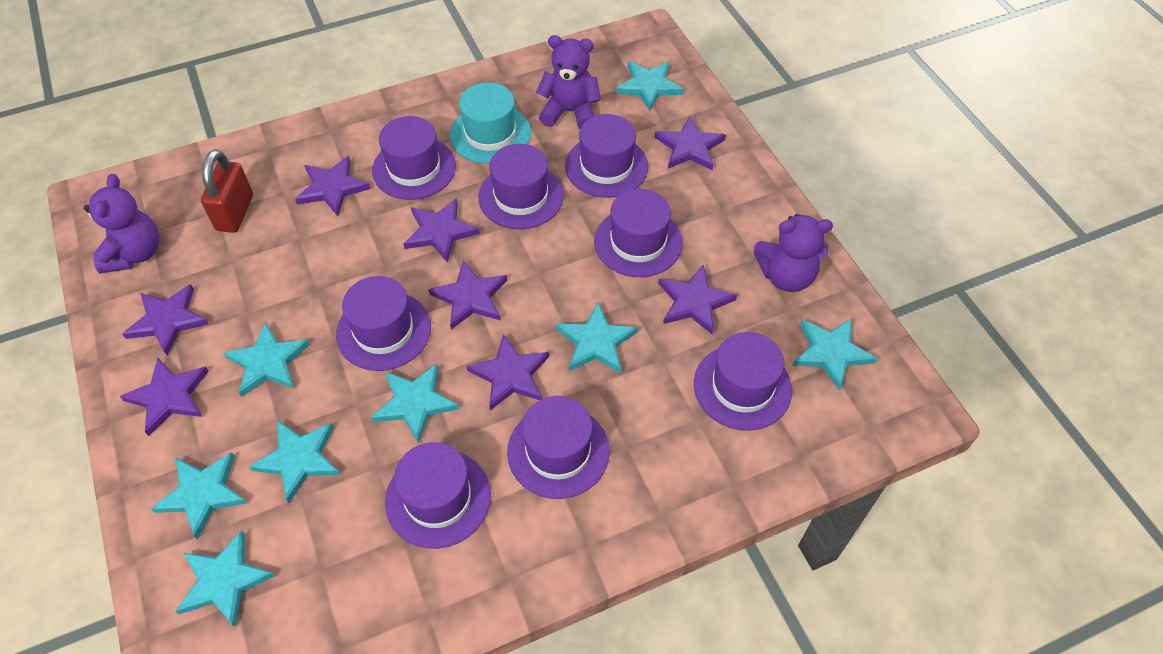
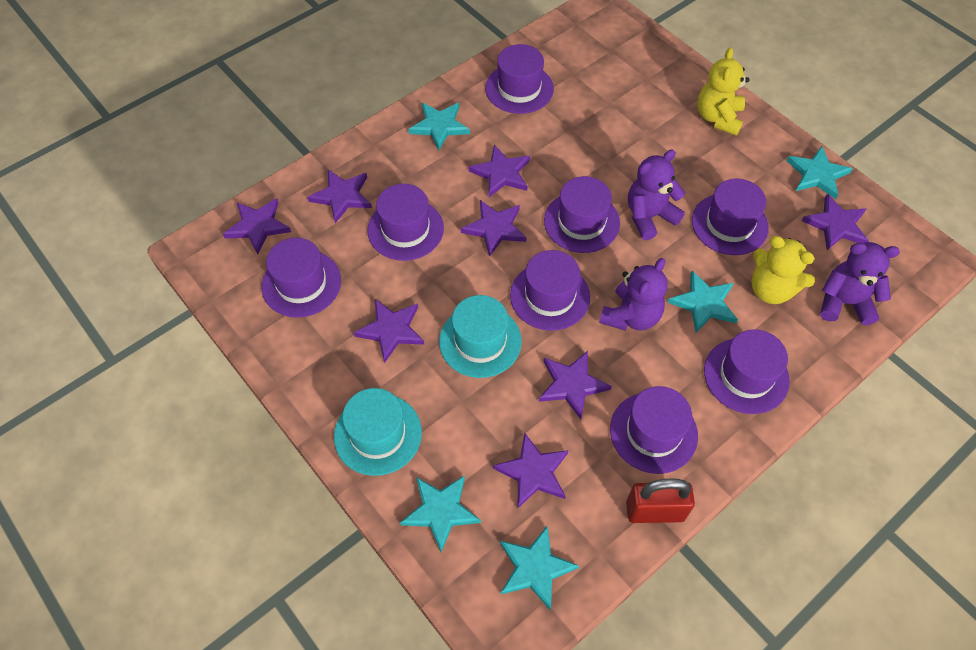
turquoise hat: [450,82,531,164] = 1 -> [334,388,422,476] [439,295,522,378] = 2
turquoise star: [151,452,247,539] [175,530,275,627] [223,322,310,397] [249,421,340,503] [371,364,459,443] [556,303,638,373] [615,61,684,111] [792,318,877,390] = 8 -> [400,475,481,552] [408,103,470,151] [500,525,579,610] [668,271,738,333] [786,146,853,199] = 5
yellow teddy bear: none = 0 -> [698,47,750,136] [752,236,815,304] = 2

